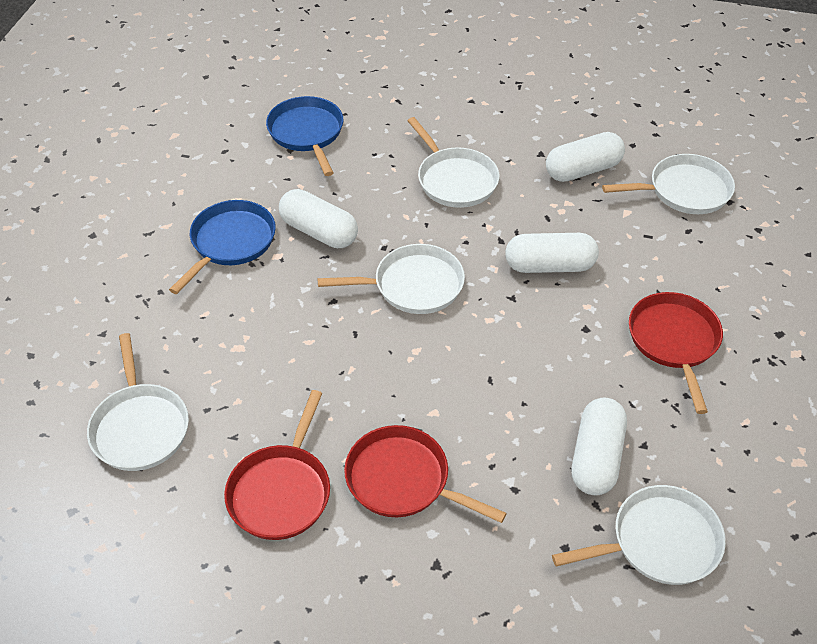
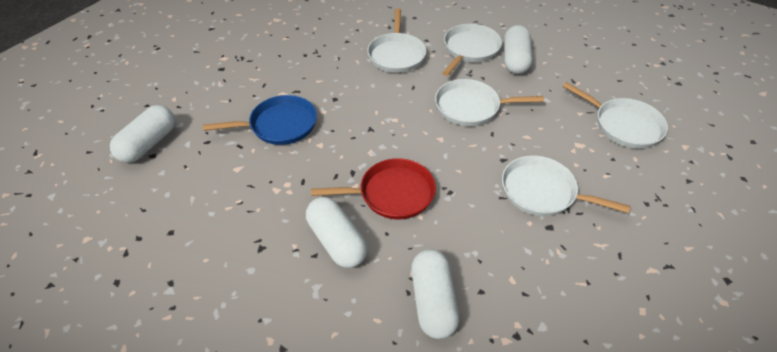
blue pan: [169,200,276,294] [266,96,343,176] = 2 -> [203,95,317,145] = 1
red pan: [224,390,330,540] [344,425,507,523] [629,292,723,414] = 3 -> [311,158,436,220] = 1

